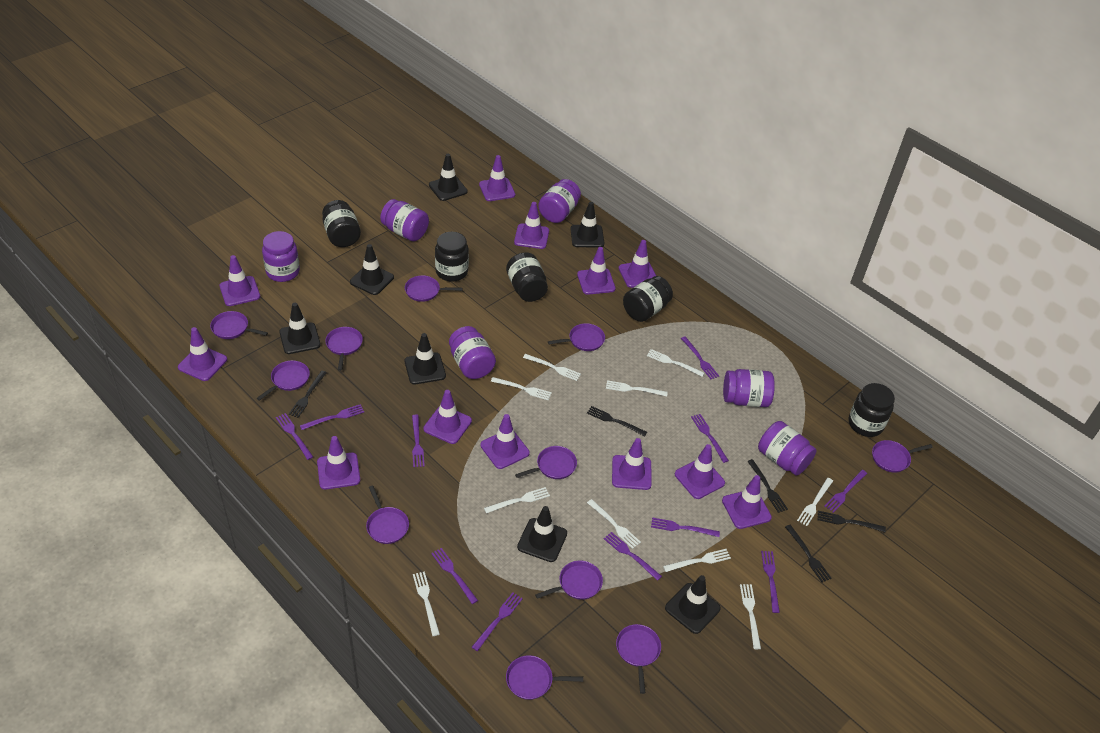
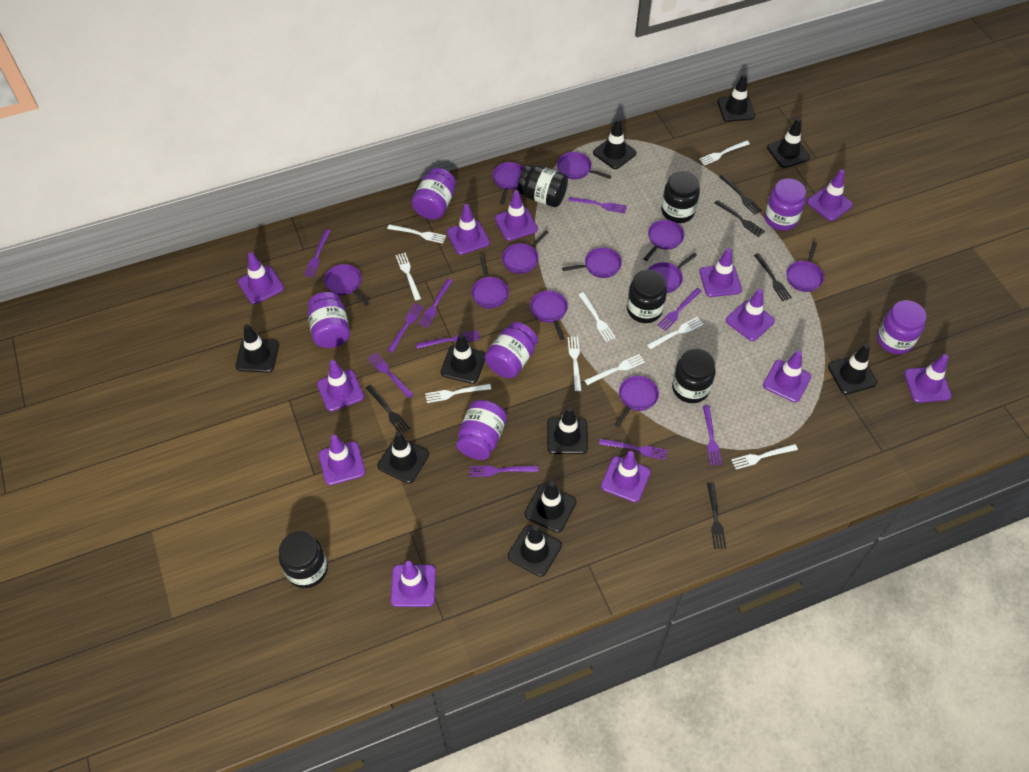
black traffic cone: [279,303,321,354] [350,244,394,295] [405,333,446,385] [429,154,468,201] [517,506,567,562] [570,202,604,247] [665,575,721,634] = 7 -> [235,324,279,373] [378,432,429,483] [441,333,485,384] [508,525,562,577] [525,481,576,533] [547,407,588,454] [593,118,636,169] [717,74,755,122] [767,118,810,168] [828,344,877,394] = 10
purple fork: [276,413,313,460] [300,404,364,430] [412,415,425,467] [431,548,478,604] [472,593,523,651] [603,532,662,581] [651,517,720,537] [681,337,719,379] [691,414,729,463] [761,551,780,613] [824,470,867,513] = 11 -> [304,229,330,278] [367,352,413,398] [387,303,424,353] [416,330,480,349] [418,279,453,328] [469,466,538,477] [568,197,627,213] [599,439,667,460] [657,288,702,331] [703,405,722,466] = 10
white fork: [413,571,440,636] [484,487,550,513] [491,377,552,400] [523,354,581,381] [587,499,641,549] [606,380,668,396] [647,349,704,377] [663,549,731,572] [740,584,761,649] [797,478,833,526] = 10 -> [387,224,446,243] [396,253,421,300] [425,384,491,403] [568,337,581,391] [579,292,615,342] [584,354,645,385] [647,317,703,349] [699,141,750,165] [731,444,798,469] = 9

